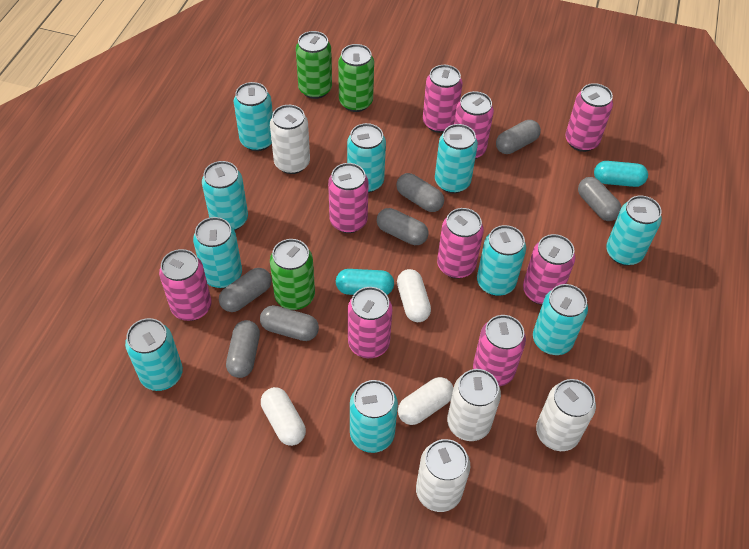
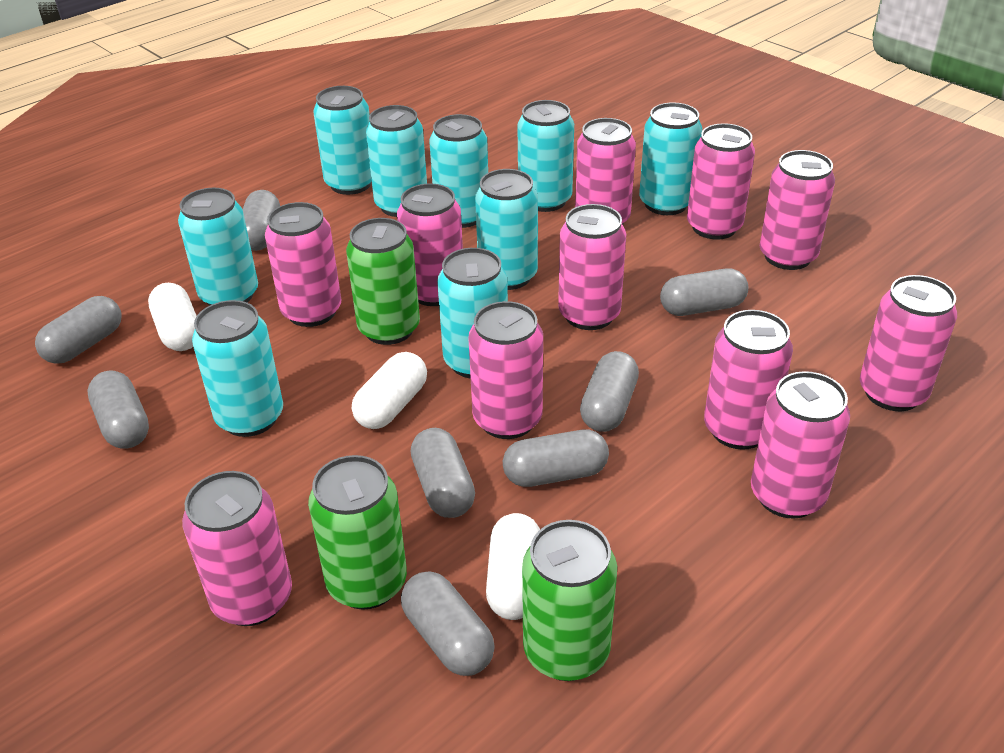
grey capsule: [219,268,272,312] [226,320,260,378] [260,305,319,341] [377,208,428,245] [396,173,444,212] [496,120,541,154] [578,177,621,221] = 7 -> [35,296,122,364] [87,370,149,449] [243,190,280,251] [401,571,495,676] [411,428,475,518] [503,430,609,487] [580,351,639,432] [660,268,748,316] = 8
pink can: [159,249,211,321] [328,163,369,233] [348,287,392,358] [423,65,463,133] [437,208,484,278] [454,91,494,159] [473,315,526,386] [523,234,575,305] [565,83,613,152] = 9 -> [182,471,292,626] [265,202,341,327] [397,183,463,306] [468,301,543,439] [558,204,626,330] [575,118,636,225] [687,123,755,240] [704,310,793,450] [751,371,850,519] [760,150,835,270] [860,275,957,411] = 11
turquoise can: [125,318,183,391] [193,217,242,288] [202,161,248,230] [234,82,273,151] [347,123,386,193] [350,380,398,453] [435,124,478,193] [477,225,526,296] [533,284,588,355] [606,195,662,266] = 10 -> [178,188,258,306] [192,300,283,437] [313,86,372,195] [366,105,427,217] [429,114,488,228] [437,248,508,378] [475,169,538,290] [517,100,574,212] [639,102,702,215] = 9
turquoise capsule: [336,269,394,295] [594,161,648,187] = 2 -> none = 0
white can: [270,105,310,174] [416,439,470,512] [447,369,501,441] [536,379,596,451] = 4 -> none = 0

